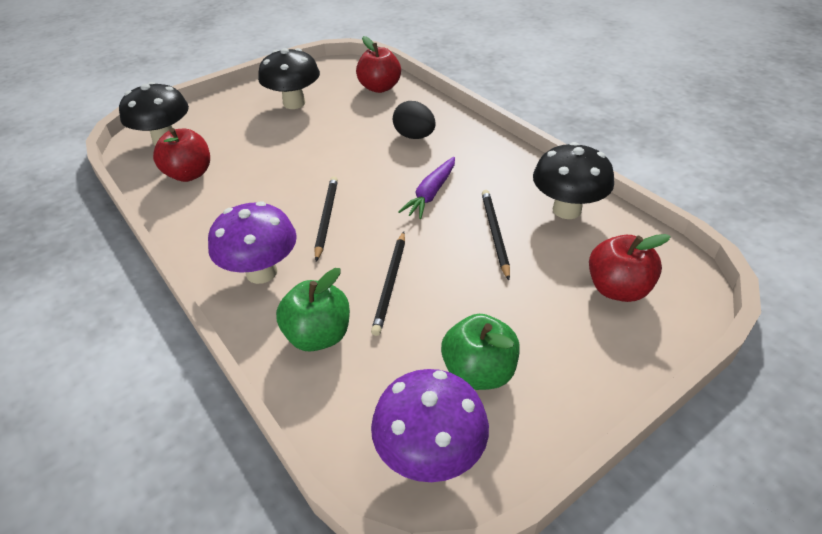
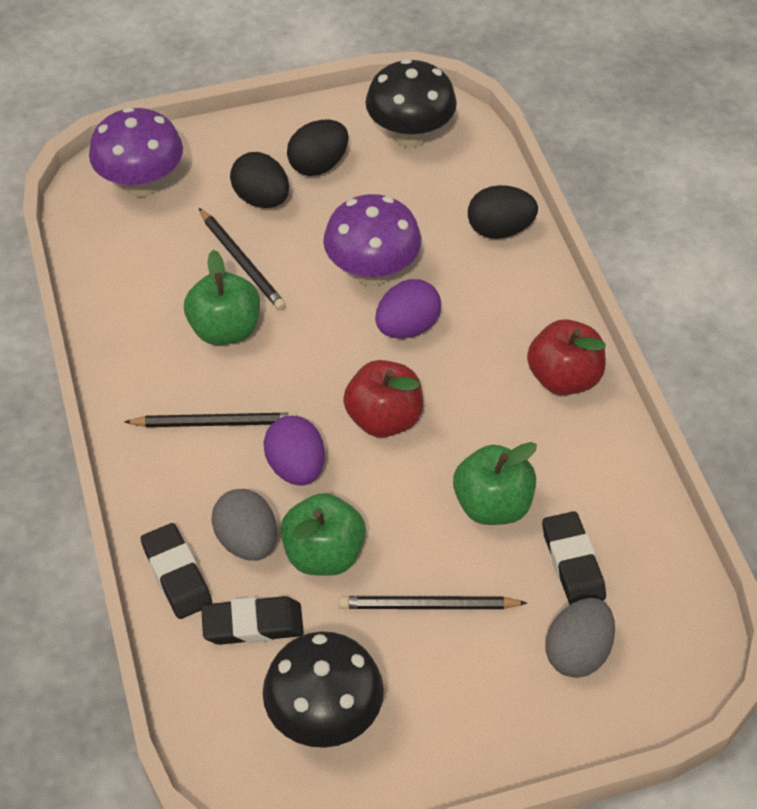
black egg: [393,101,436,139] = 1 -> [230,152,289,208] [287,120,349,176] [468,185,538,239] = 3
black eraser: none = 0 -> [141,523,212,619] [201,596,304,645] [542,511,606,605] = 3
black mushroom: [119,82,189,146] [258,48,320,109] [533,142,614,219] = 3 -> [263,631,384,748] [366,59,457,148] = 2
green apple: [276,268,350,352] [441,314,520,390] = 2 -> [184,250,260,345] [280,493,366,576] [453,442,537,525] = 3
grey egg: none = 0 -> [211,489,277,561] [546,598,615,678] = 2
purple carrot: [398,157,455,219] = 1 -> none = 0
purple egg: none = 0 -> [263,416,325,485] [375,279,441,338] = 2
red apple: [153,128,210,182] [356,36,401,93] [589,234,671,302] = 3 -> [343,360,423,438] [527,319,606,395] = 2

